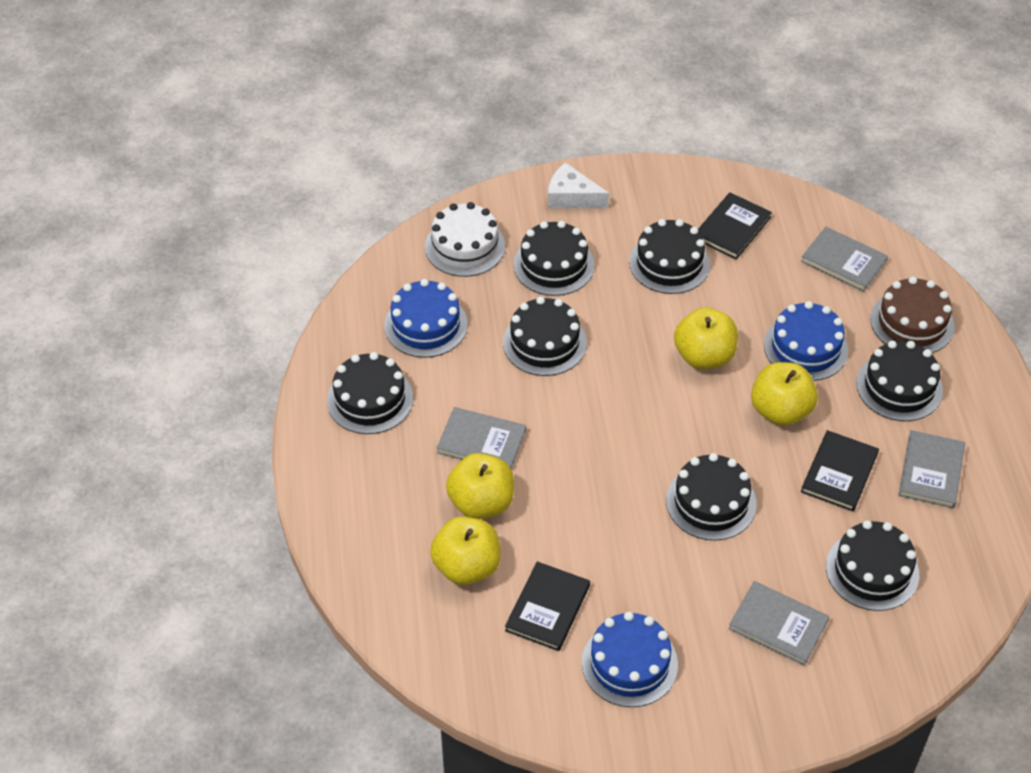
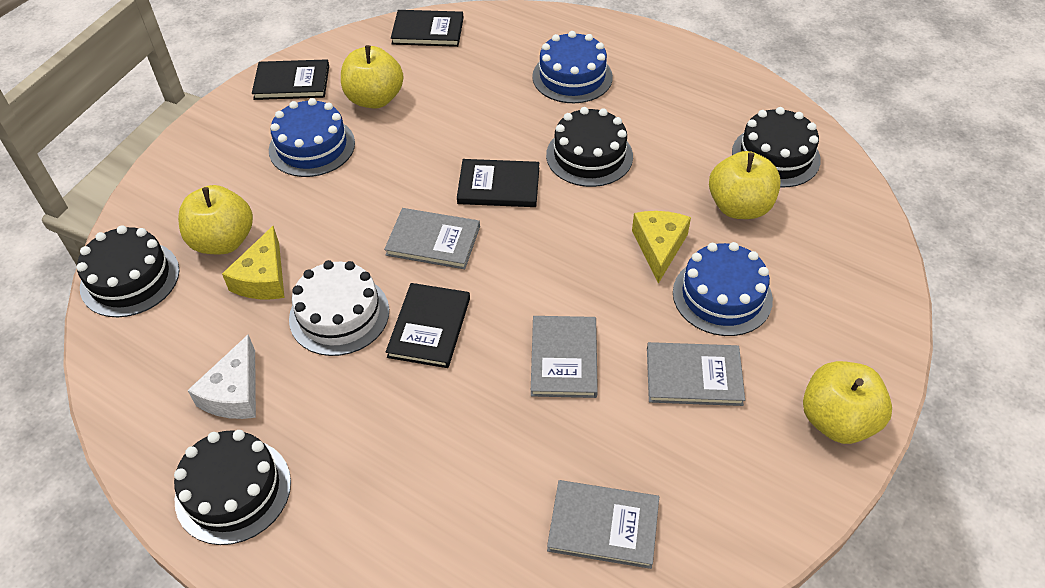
black book: [505,561,590,651] [698,192,772,259] [801,430,879,511] = 3 -> [252,59,329,100] [386,283,470,368] [391,10,463,47] [457,159,539,207] = 4
black cake: [327,352,413,434] [503,297,587,376] [514,221,595,296] [629,219,710,294] [666,453,756,541] [826,520,919,611] [856,341,943,421] = 7 -> [77,225,179,317] [174,430,291,545] [546,107,633,187] [732,107,821,187] = 4
brown cake: [870,277,955,353] = 1 -> none = 0
yellow cheese: none = 0 -> [222,226,285,299] [632,211,691,284] = 2

